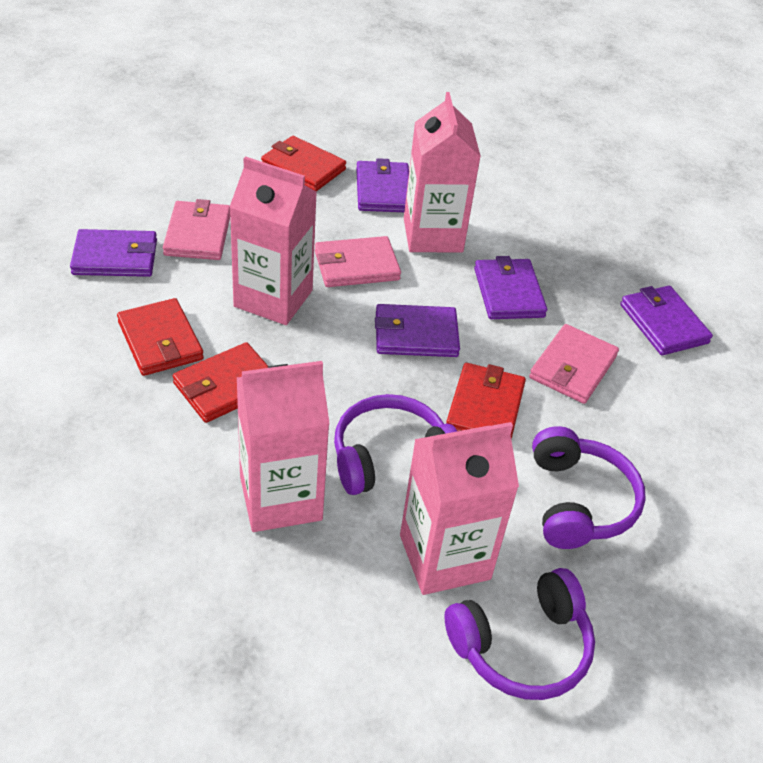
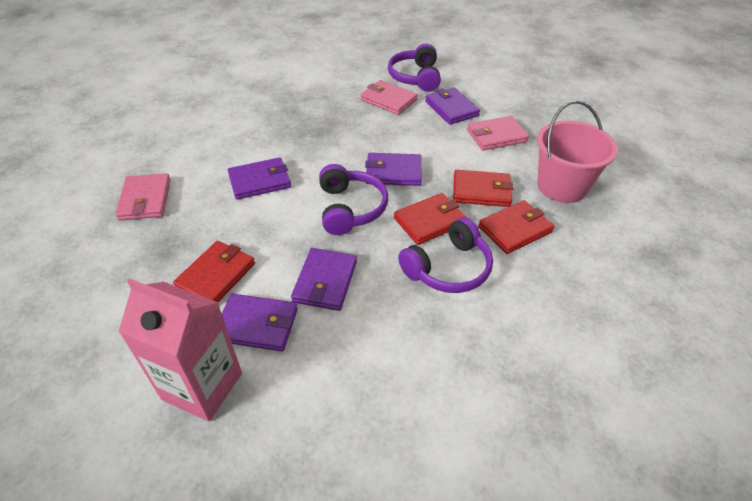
pink bucket: none = 0 -> [537,100,618,203] = 1
pink carton: [230,156,317,325] [237,361,330,532] [400,422,519,595] [404,92,481,252] = 4 -> [119,279,242,421] = 1

